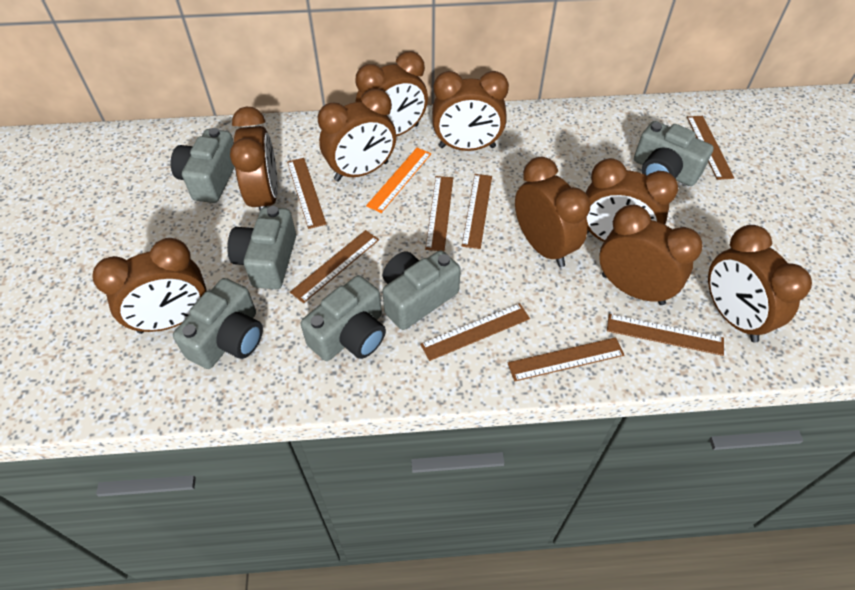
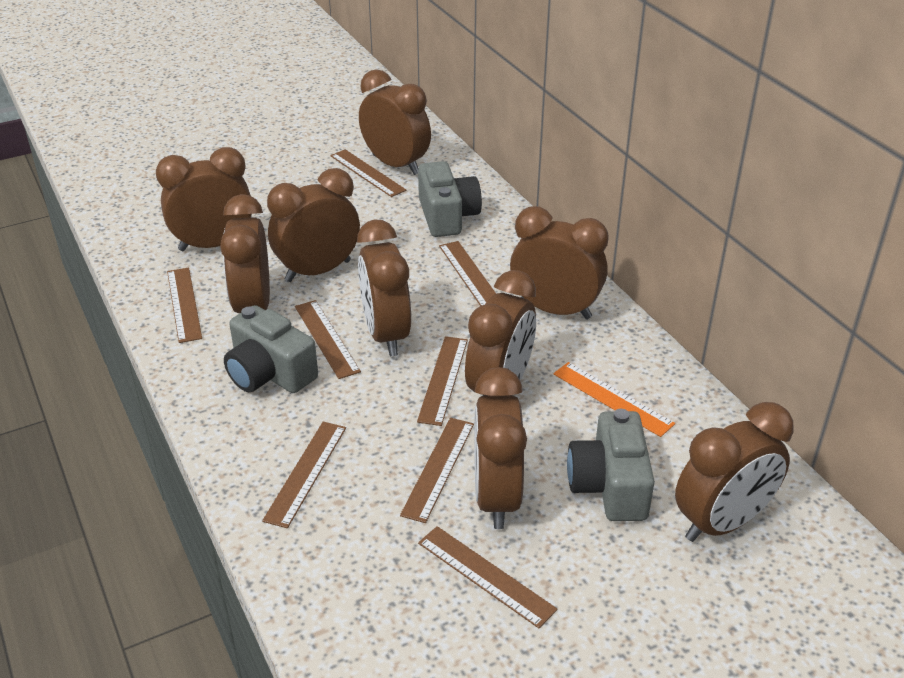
grey camera: [171,128,235,203] [173,278,263,369] [227,206,296,289] [301,275,386,361] [382,250,461,330] [634,121,714,186] = 6 -> [224,305,318,393] [418,161,482,237] [567,409,655,521] = 3

